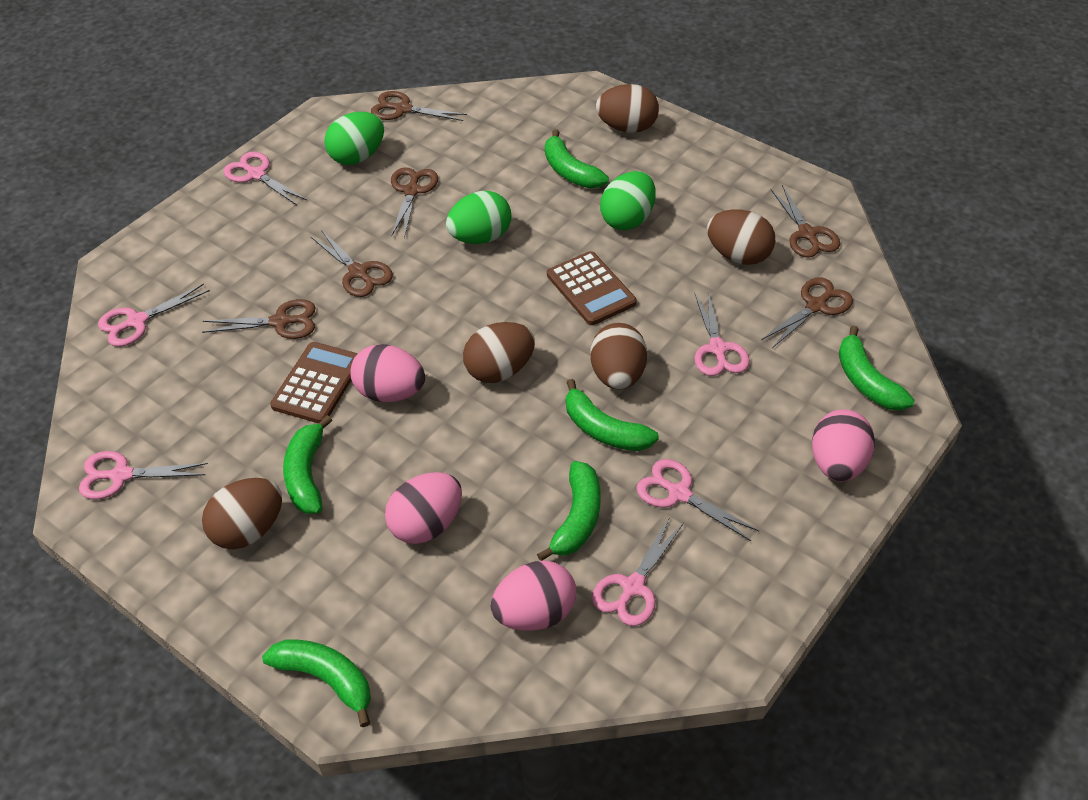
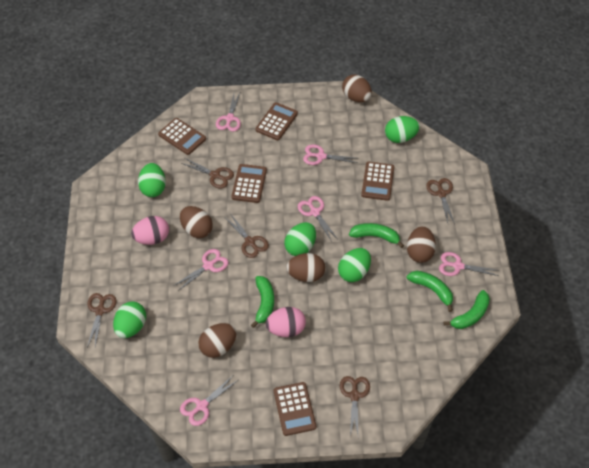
brown calculator: [270,342,358,423] [547,251,637,325] = 2 -> [158,118,206,155] [231,164,267,203] [255,102,298,141] [274,382,316,436] [361,162,394,201] = 5
brown scissors: [202,299,316,339] [311,230,393,297] [371,91,467,121] [391,167,438,238] [761,278,853,348] [770,185,840,257] = 6 -> [87,293,117,347] [181,158,234,189] [225,213,269,258] [340,376,370,436] [426,178,455,224] = 5
green banana: [262,640,371,727] [283,415,332,514] [537,461,600,561] [545,129,609,188] [566,379,659,451] [839,326,914,411] = 6 -> [251,276,274,328] [349,223,404,248] [407,271,453,312] [443,290,490,329] = 4
green egg: [324,112,384,165] [446,191,512,244] [600,171,656,230] = 3 -> [113,301,146,338] [138,163,166,197] [284,222,316,256] [338,248,371,282] [385,116,420,143] = 5
pink egg: [351,344,425,402] [385,472,462,544] [491,560,576,631] [812,409,875,482] = 4 -> [131,216,169,245] [266,307,306,337] = 2

